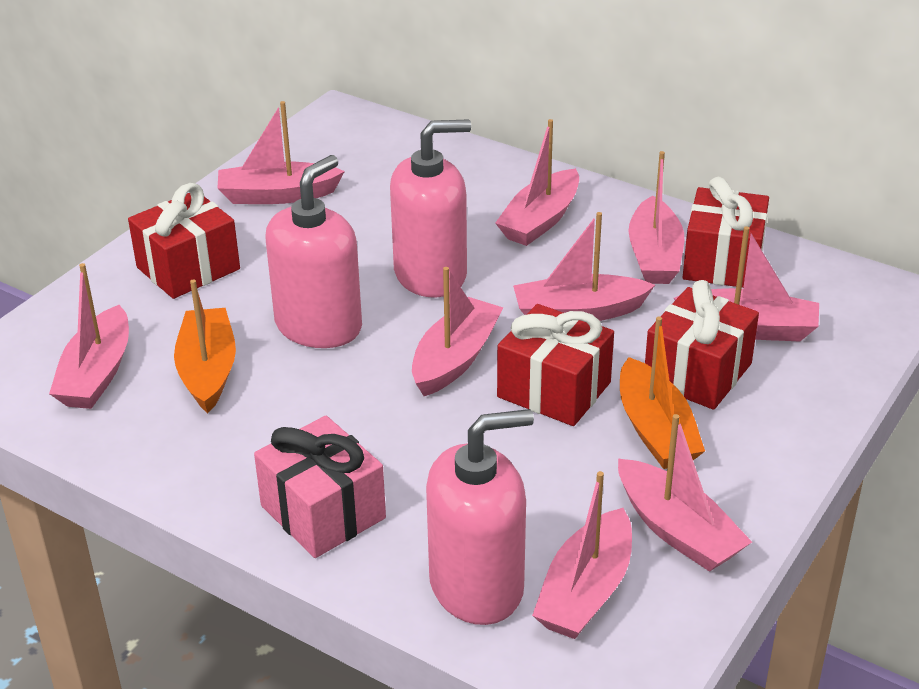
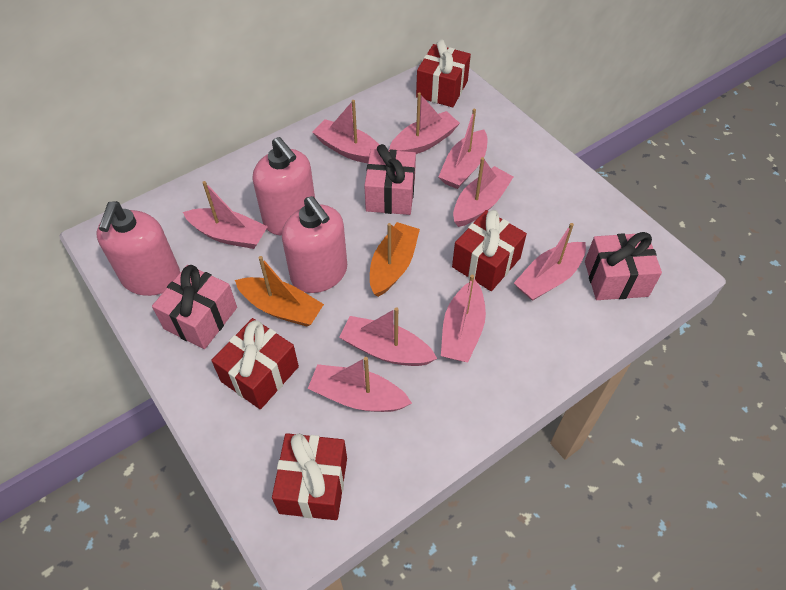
pink gift: [254,416,386,558] = 1 -> [152,265,237,349] [364,144,416,215] [585,232,662,300] = 3

